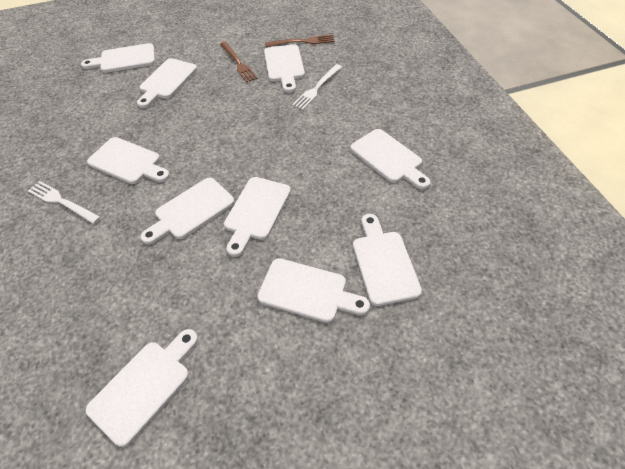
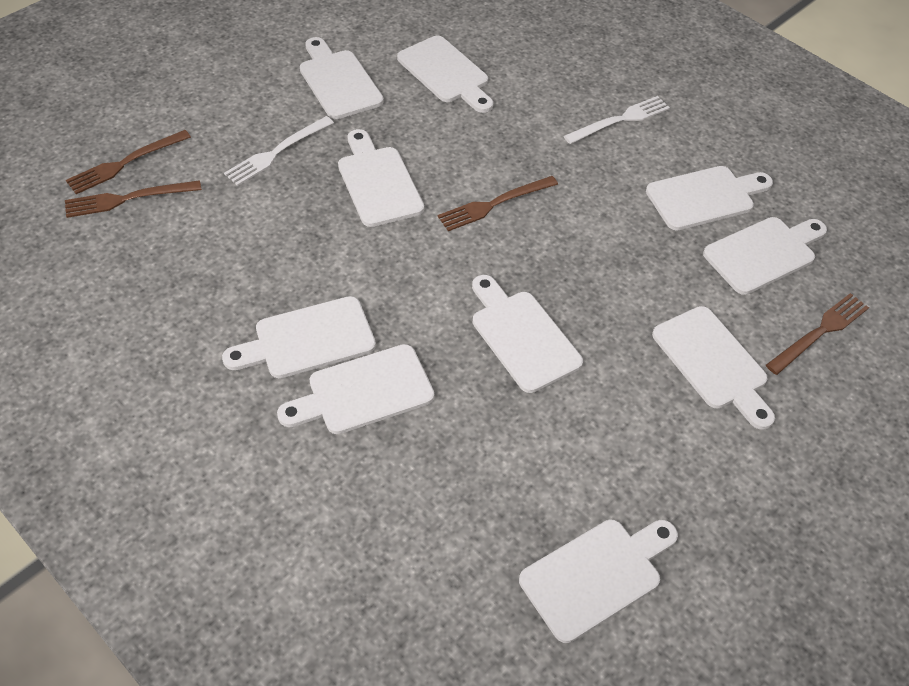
brown fork: [220,42,258,83] [265,35,334,47] = 2 -> [65,180,202,218] [66,130,191,194] [438,176,558,231] [766,293,869,375] = 4

